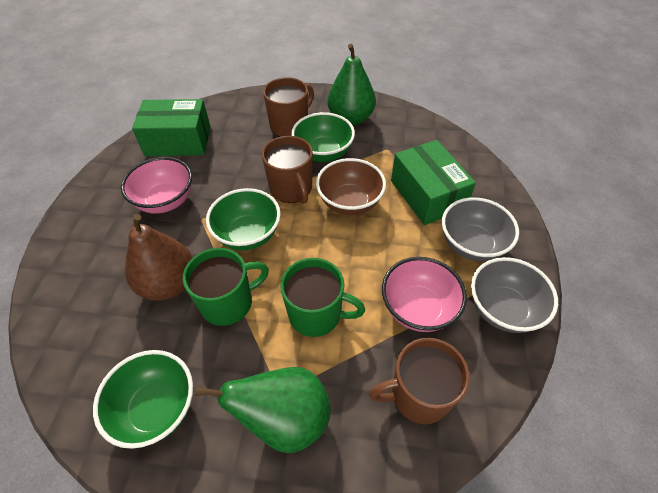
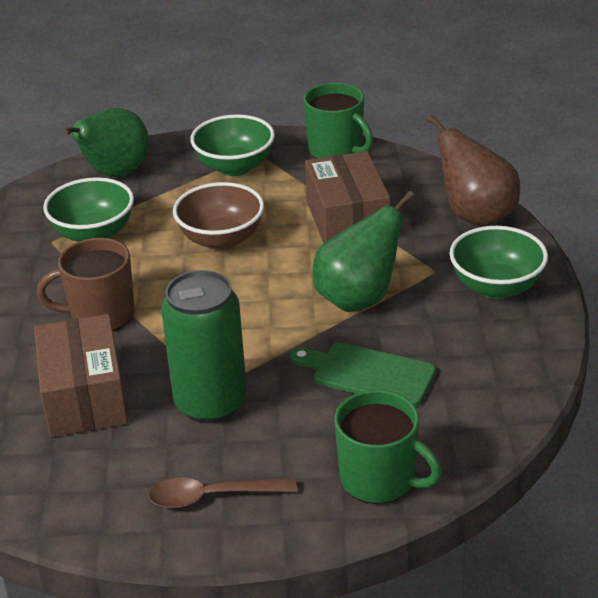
brown box: none = 0 -> [34,314,128,437] [305,151,390,244] = 2
brown mug: [262,136,313,204] [263,77,314,137] [369,338,470,424] = 3 -> [37,238,135,331] = 1
brown spoon: none = 0 -> [148,478,297,508] = 1
green box: [132,99,211,156] [391,140,476,225] = 2 -> none = 0
green can: none = 0 -> [161,270,247,423] = 1
green cutting board: none = 0 -> [290,343,436,407] = 1
grey bowl: [442,197,519,261] [471,257,558,333] = 2 -> none = 0
pink bowl: [121,157,192,214] [382,257,467,332] = 2 -> none = 0

